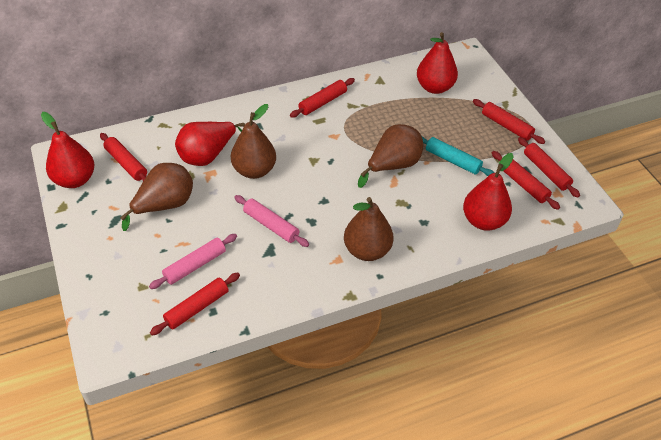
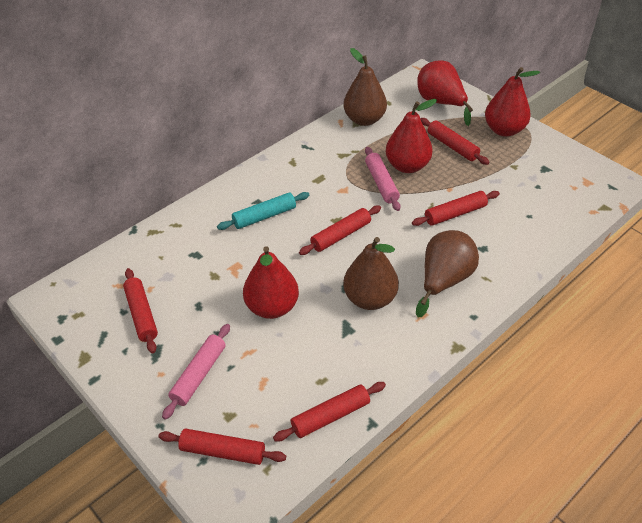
brown pear: [120,163,193,231] [231,104,276,179] [344,197,394,261] [358,124,423,188] = 4 -> [343,237,399,310] [344,48,387,126] [416,230,479,317] = 3

